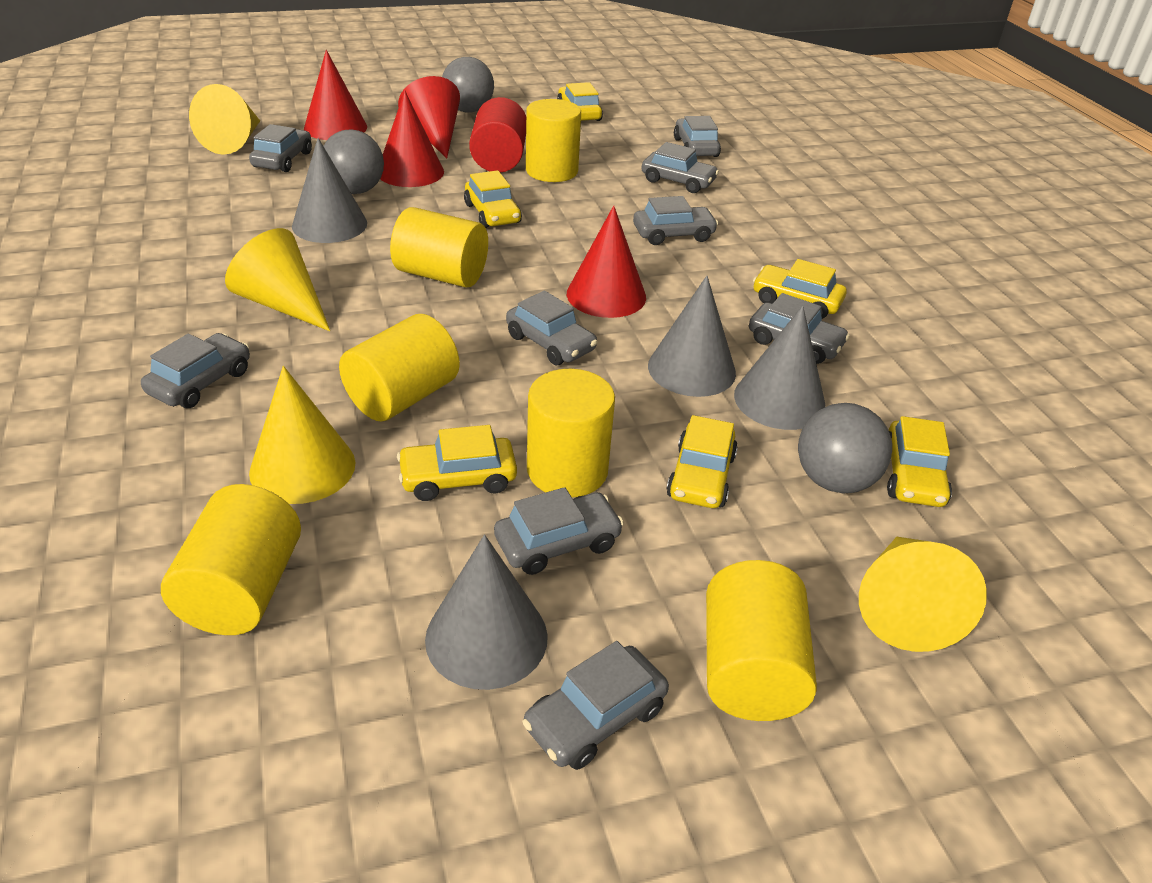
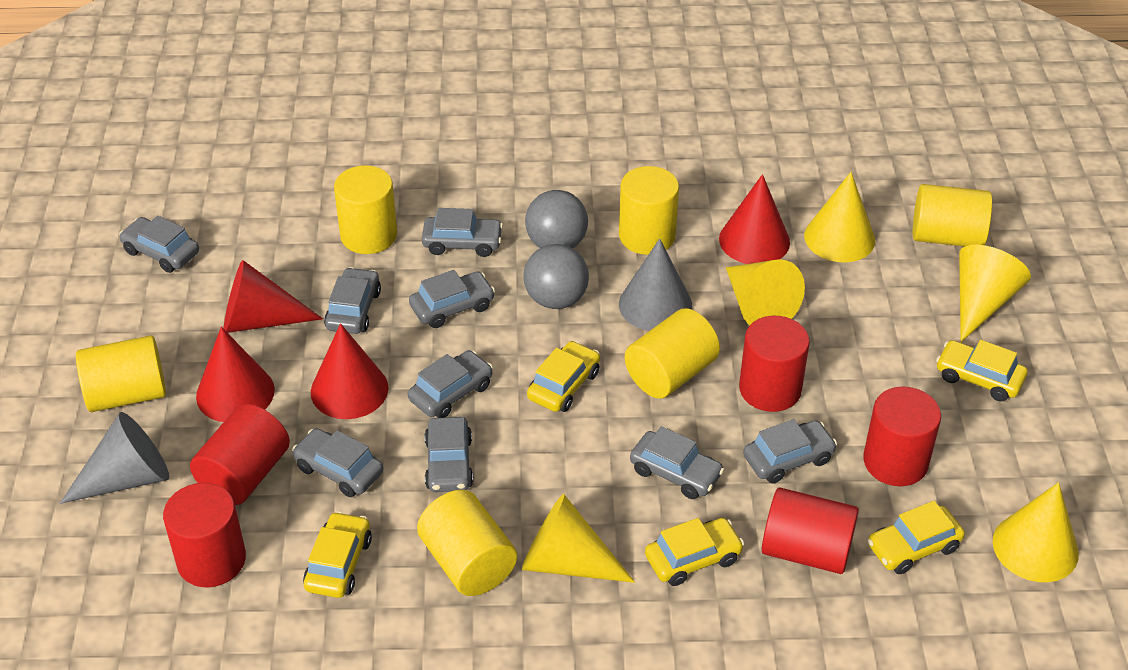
grey ball: [324,129,384,194] [442,57,494,112] [798,403,892,493] = 3 -> [524,244,589,309] [525,190,588,248] = 2
grey cone: [292,138,367,243] [425,535,548,690] [648,276,736,397] [734,306,826,430] = 4 -> [60,412,169,504] [619,238,692,331] = 2
red cylinder: [469,97,526,173] = 1 -> [163,483,246,587] [190,404,290,505] [739,316,810,412] [762,488,859,574] [863,387,941,486] = 5
yellow car: [397,425,517,501] [464,170,522,228] [557,82,603,121] [666,415,738,508] [753,259,846,319] [887,416,952,507] = 6 -> [303,511,372,598] [527,341,600,412] [645,518,744,586] [868,501,965,574] [936,340,1028,402] = 5
yellow cone: [189,84,260,155] [225,228,330,331] [249,366,356,504] [859,537,987,652] = 4 -> [522,494,635,583] [726,259,805,325] [804,172,875,263] [959,245,1031,342] [993,482,1079,582] = 5

